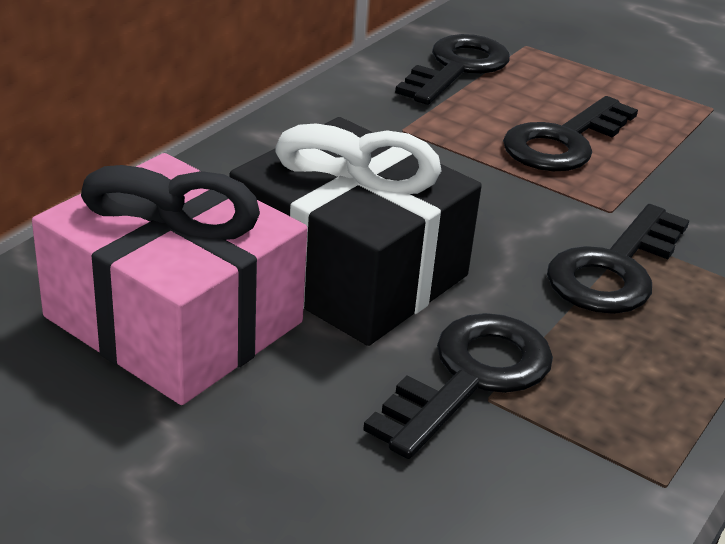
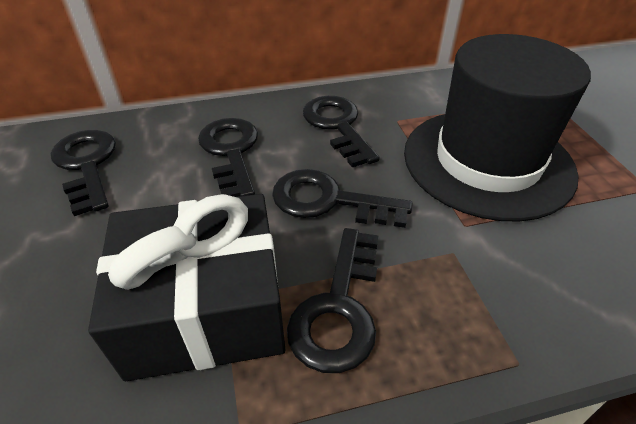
black hat: none = 0 -> [404,34,591,222] = 1
black key: [363,313,553,459] [395,34,510,105] [503,96,638,171] [547,204,689,314] = 4 -> [50,130,116,216] [198,118,258,197] [272,169,413,228] [287,228,378,373] [303,96,380,167] = 5
pink gift: [32,153,307,405] = 1 -> none = 0

